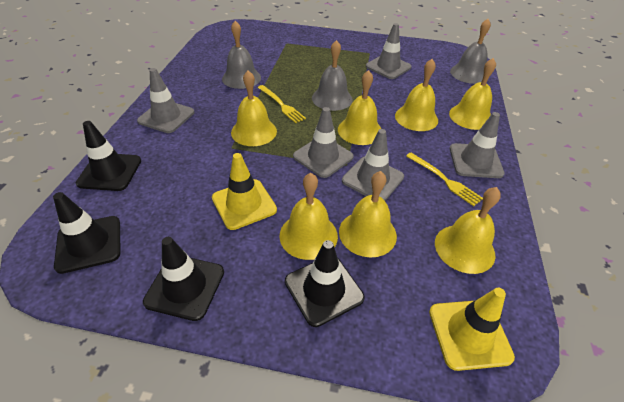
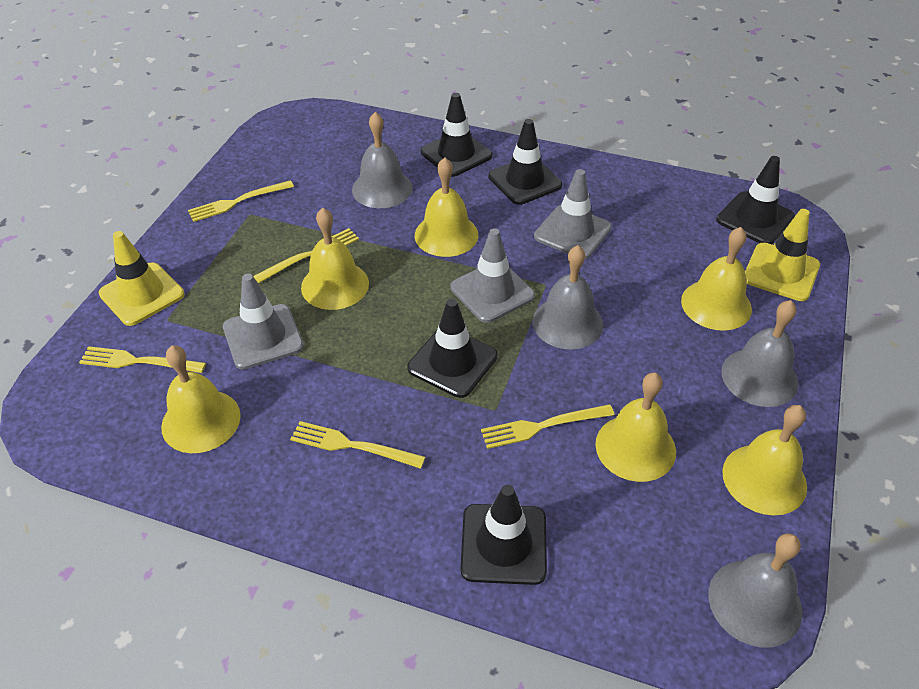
black traffic cone: [53,192,121,274] [76,121,141,191] [143,237,224,321] [285,240,364,327] = 4 -> [407,299,498,398] [420,93,493,177] [461,485,547,585] [488,119,562,205] [716,156,795,244] = 5
grey bell: [222,21,261,89] [312,40,353,111] [450,19,491,84] = 3 -> [352,112,412,208] [533,245,603,349] [708,533,802,648] [721,300,798,407] = 4
grey traffic cone: [137,68,194,133] [293,107,354,178] [342,129,404,201] [366,23,412,79] [450,112,505,178] = 5 -> [223,273,304,370] [450,228,535,323] [534,169,612,259] = 3
yellow bell: [231,71,277,146] [280,173,338,260] [338,70,381,145] [339,171,397,257] [395,59,438,131] [435,187,501,274] [449,58,496,130] = 7 -> [161,345,241,453] [301,208,369,310] [415,158,478,257] [595,373,676,482] [681,227,752,331] [722,405,807,516] = 6
yellow fork: [258,85,306,123] [406,153,483,206] = 2 -> [79,346,206,373] [188,180,294,222] [253,228,359,283] [290,421,425,469] [481,404,615,449] = 5

